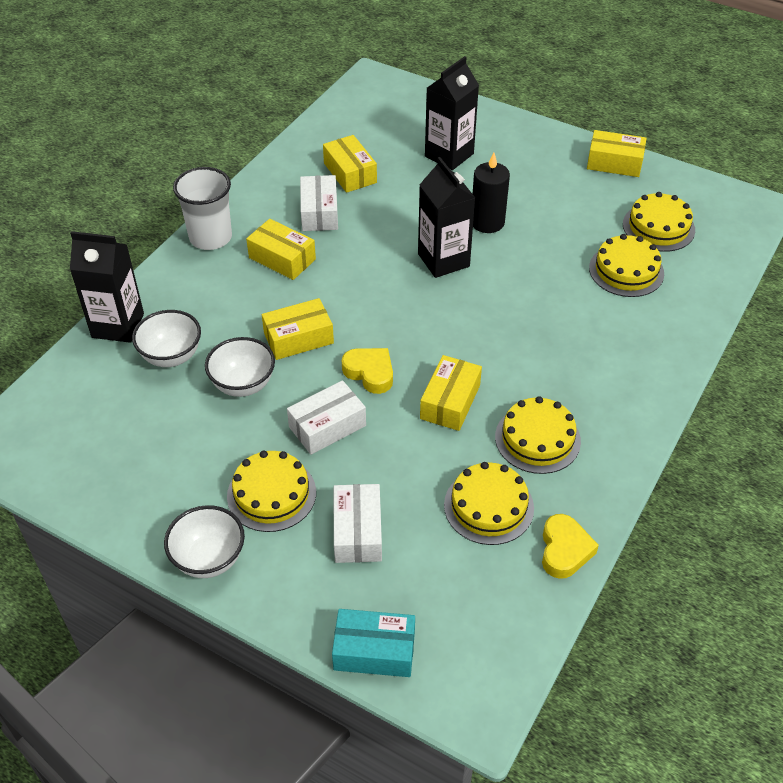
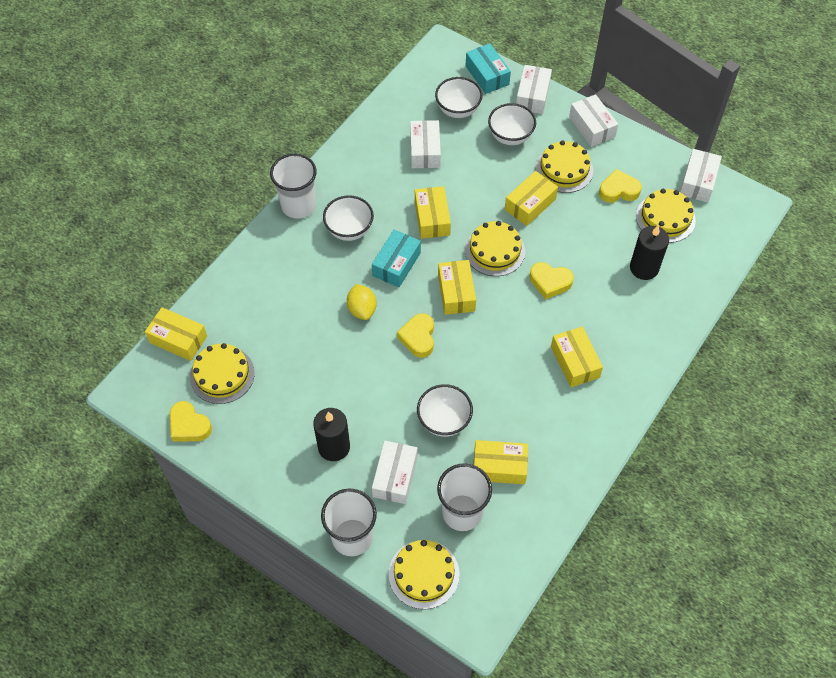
black candle: [473,152,510,233] = 1 -> [313,408,350,461] [630,226,669,280] = 2
black carton: [70,231,144,343] [418,157,475,278] [425,56,479,170] = 3 -> none = 0
turquoise box: [332,609,415,677] = 1 -> [372,230,421,287] [466,43,511,94] = 2
white bowl: [132,310,201,367] [164,505,245,578] [205,337,275,397] = 3 -> [323,195,374,241] [417,384,473,437] [435,77,483,118] [488,103,536,145] = 4
white box: [287,380,366,455] [300,175,338,231] [334,484,382,563] = 3 -> [372,441,417,504] [410,120,441,168] [516,65,552,114] [569,94,618,147] [680,149,722,203] = 5
white cup: [173,167,232,250] = 1 -> [270,154,317,219] [321,489,377,556] [437,463,492,531] = 3
yellow box: [246,219,316,280] [262,298,334,360] [323,135,377,193] [420,355,482,431] [587,130,647,177] = 5 -> [145,307,207,361] [415,186,451,239] [438,260,476,315] [473,440,528,484] [505,171,558,226] [551,327,603,387] = 6
yellow heart: [342,348,393,394] [542,514,599,579] = 2 -> [170,401,212,442] [397,313,434,358] [530,262,574,300] [599,169,642,203] = 4
yellow lemon: none = 0 -> [347,284,377,320] = 1

